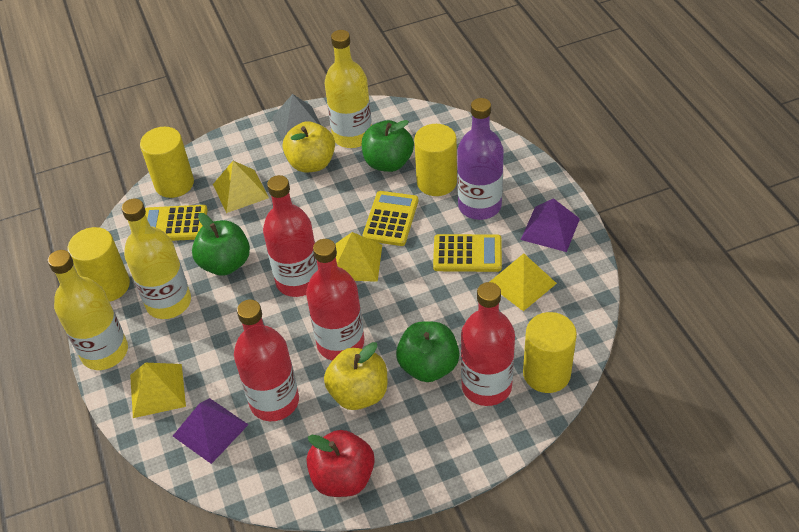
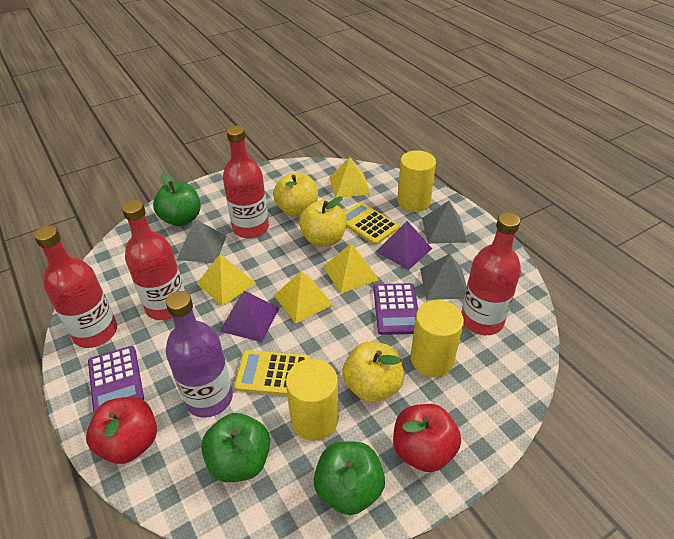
grey pyramid: [272,94,321,141] = 1 -> [177,219,227,263] [420,254,467,300] [422,201,467,244] = 3
purple calculator: none = 0 -> [88,346,144,413] [373,283,418,335] = 2
red apple: [306,430,375,497] = 1 -> [86,397,157,464] [393,404,461,472] = 2
yellow apple: [283,121,335,172] [324,342,387,410] = 2 -> [273,172,318,217] [299,196,347,246] [342,342,404,402] = 3
yellow bottle: [48,250,128,370] [122,199,191,319] [325,30,372,148] = 3 -> none = 0
yellow calculator: [145,205,208,241] [362,191,418,246] [433,234,502,272] = 3 -> [234,350,310,395] [345,202,399,245] = 2
yellow cylinder: [67,227,130,302] [140,127,194,198] [414,124,457,196] [523,312,577,393] = 4 -> [286,359,338,441] [397,150,436,212] [411,300,464,377] = 3

